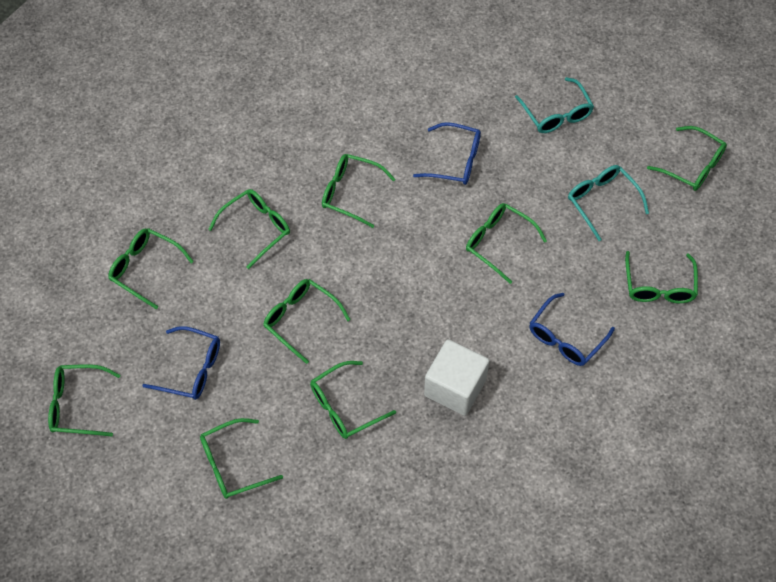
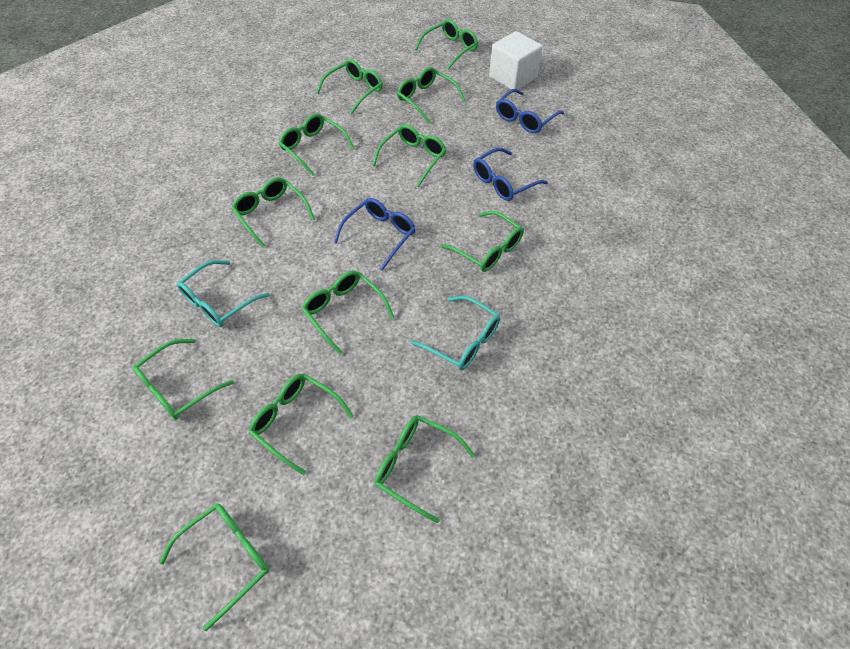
green glasses: [48,364,120,436] [108,228,194,309] [200,418,283,499] [208,189,290,269] [263,279,351,364] [310,361,396,439] [322,154,396,228] [466,203,547,284] [625,251,698,303] [647,126,727,191] = 10 -> [132,339,234,420] [159,504,269,631] [231,177,315,248] [249,374,354,475] [279,113,355,176] [301,271,394,355] [316,59,383,114] [372,124,447,187] [374,415,475,524] [397,67,465,123] [415,19,478,70] [440,211,524,272] = 12

